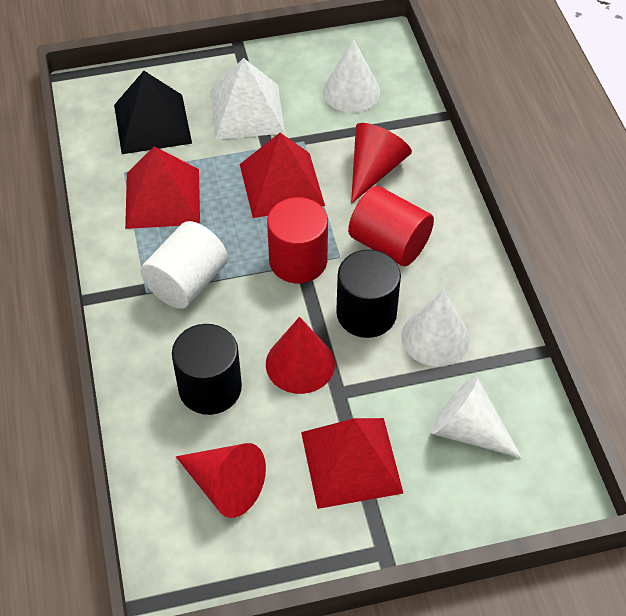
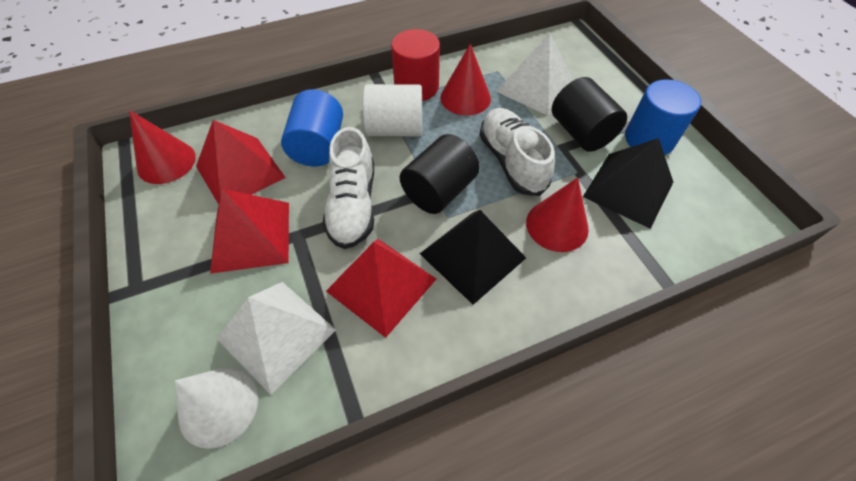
black pyramid: [114,71,192,154] = 1 -> [420,210,526,305] [583,138,673,229] = 2
blue cylinder: none = 0 -> [281,89,343,166] [625,79,701,155] = 2
red cylinder: [267,197,328,283] [348,186,434,266] = 2 -> [391,29,440,101] = 1
white cone: [323,38,380,113] [401,290,470,366] [431,376,522,458] = 3 -> [175,368,258,449] = 1
white pyramid: [210,58,285,140] = 1 -> [217,282,336,395] [496,32,574,116] = 2
white shoe: none = 0 -> [322,127,374,249] [480,108,555,196] = 2

